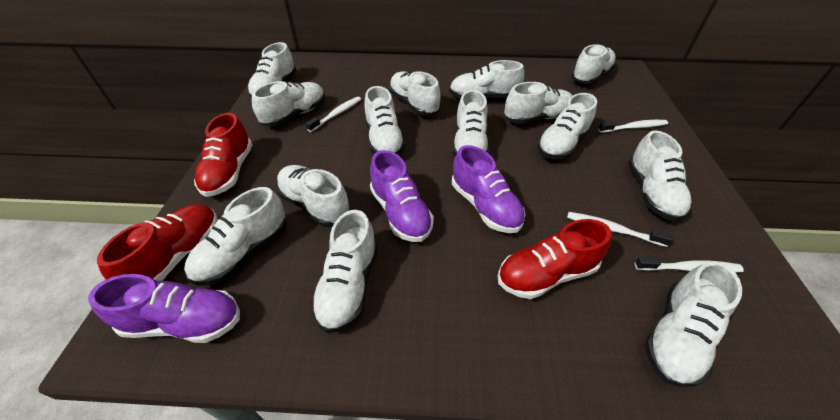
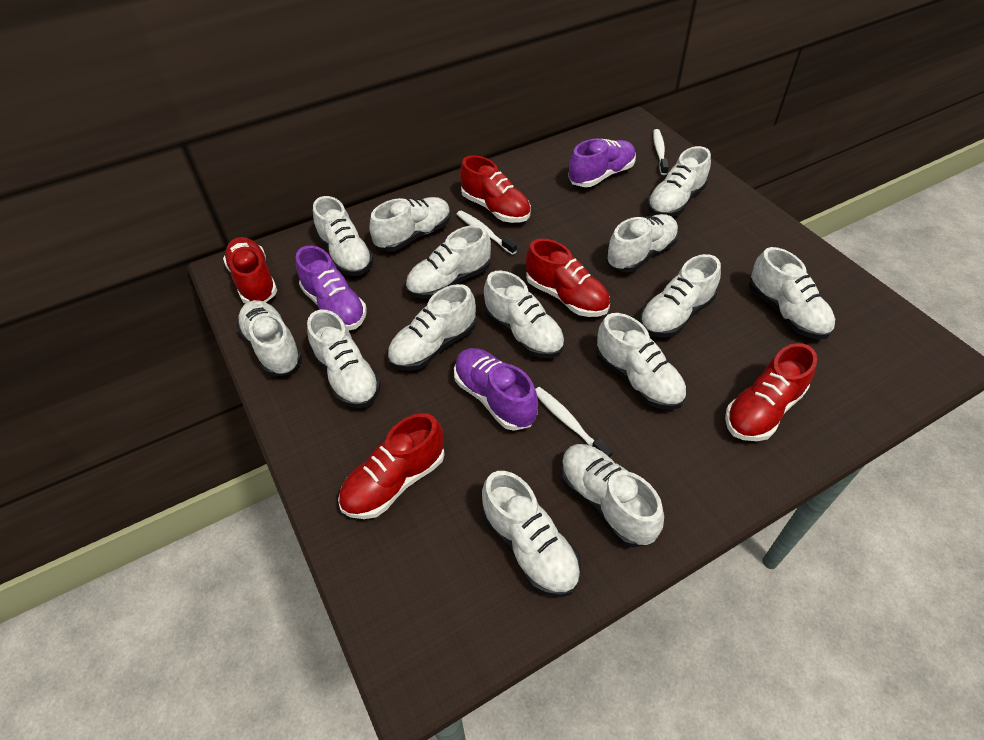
red shoe: [97,204,218,281] [194,113,253,197] [497,219,612,299] = 3 -> [223,237,277,304] [338,413,445,519] [460,155,531,223] [526,239,610,317] [725,343,817,441] = 5
white toothbrush: [306,97,361,132] [567,212,673,247] [598,120,668,133] [634,257,744,272] = 4 -> [457,211,517,255] [535,387,613,458] [653,129,669,175] = 3

